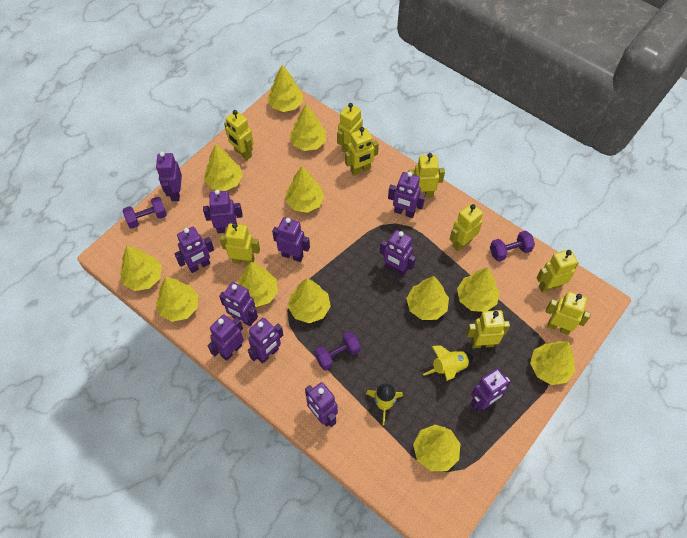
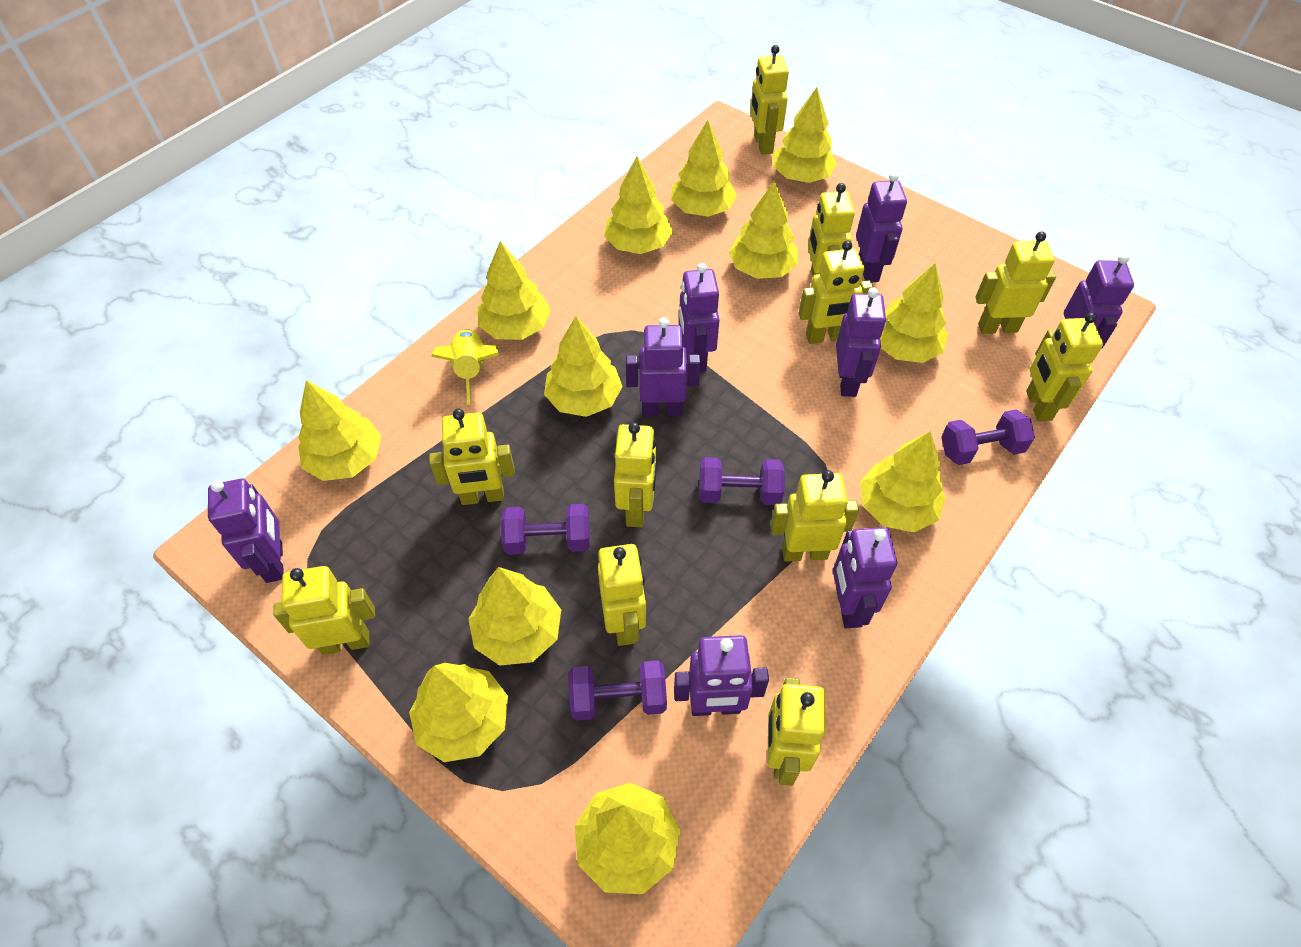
purple dumbbell: [123,197,167,229] [314,331,361,371] [490,230,535,262] = 3 -> [501,504,590,555] [569,660,667,721] [699,457,785,505] [941,409,1035,465] = 4
purple robot: [156,152,182,201] [174,227,214,273] [203,189,243,233] [208,315,244,361] [219,282,258,326] [248,318,283,364] [272,217,310,262] [305,382,338,427] [379,230,416,276] [388,172,425,218] [470,369,511,411] = 11 -> [208,479,284,583] [626,318,700,417] [674,635,769,716] [679,263,720,372] [833,527,897,628] [836,287,886,397] [856,172,907,283] [1064,253,1134,349] = 8
yellow robot: [220,223,260,265] [224,110,254,160] [337,103,363,152] [345,127,379,175] [408,153,445,197] [449,203,483,251] [466,310,510,348] [537,249,578,293] [545,291,591,335] = 9 -> [273,566,375,655] [429,409,515,505] [598,544,646,646] [614,422,657,527] [750,45,789,155] [767,677,825,786] [770,470,859,562] [799,240,873,344] [808,183,855,276] [976,232,1056,334] [1026,312,1103,421] = 11
yellow rocket: [366,383,403,425] [423,345,473,381] = 2 -> [431,329,499,404] = 1

